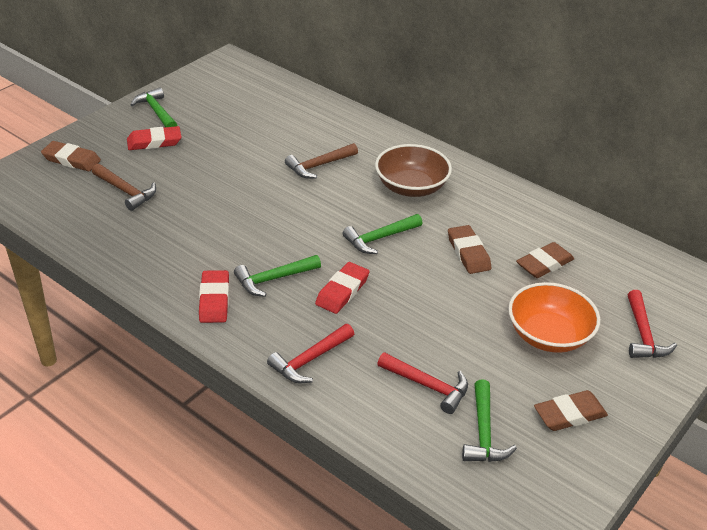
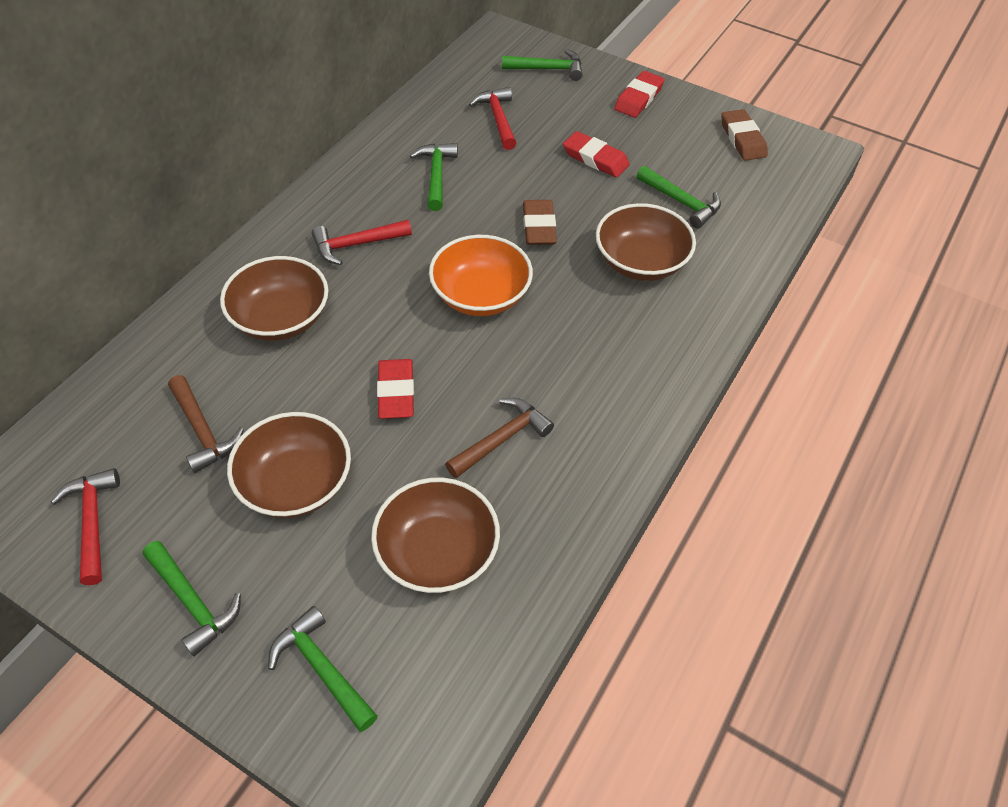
brown bowl: [375,144,452,197] = 1 -> [220,256,328,341] [227,412,351,518] [371,478,500,593] [596,203,696,281] = 4
brown eraser: [41,141,101,171] [448,225,492,274] [516,242,574,278] [534,390,608,431] = 4 -> [523,200,557,245] [721,109,768,161] = 2
green hammer: [130,87,177,127] [234,255,321,297] [342,214,423,254] [462,380,517,462] = 4 -> [143,541,241,656] [268,606,377,732] [410,143,458,211] [502,49,583,81] [637,166,721,228] = 5

